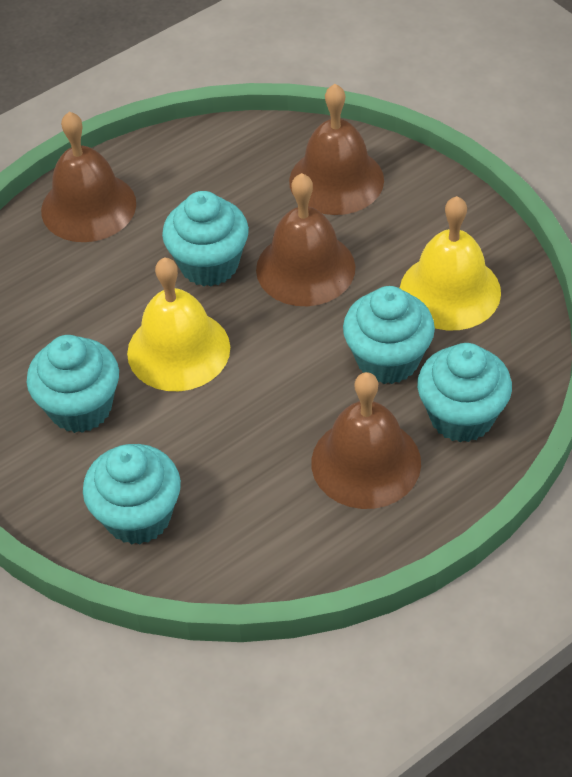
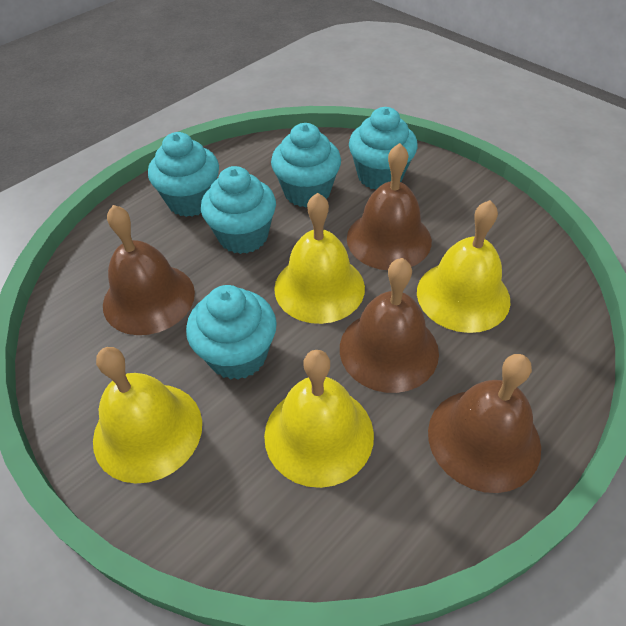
yellow bell: [127,257,230,391] [400,196,501,330] = 2 -> [93,347,202,484] [264,350,374,488] [274,193,365,324] [417,200,511,333] = 4

